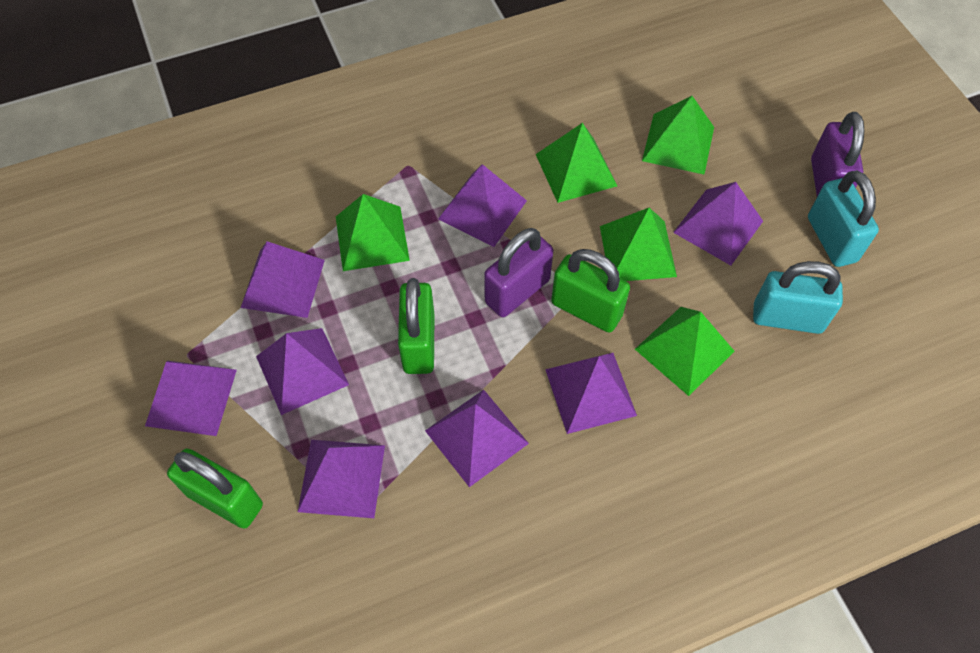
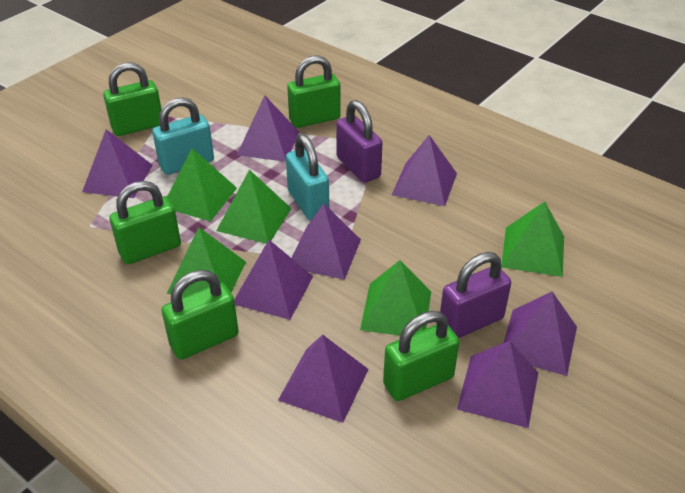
green padlock: [167,449,263,529] [398,278,434,374] [551,249,630,333] = 3 -> [103,62,162,136] [110,181,181,264] [162,270,239,360] [287,56,340,128] [383,311,459,401] = 5

